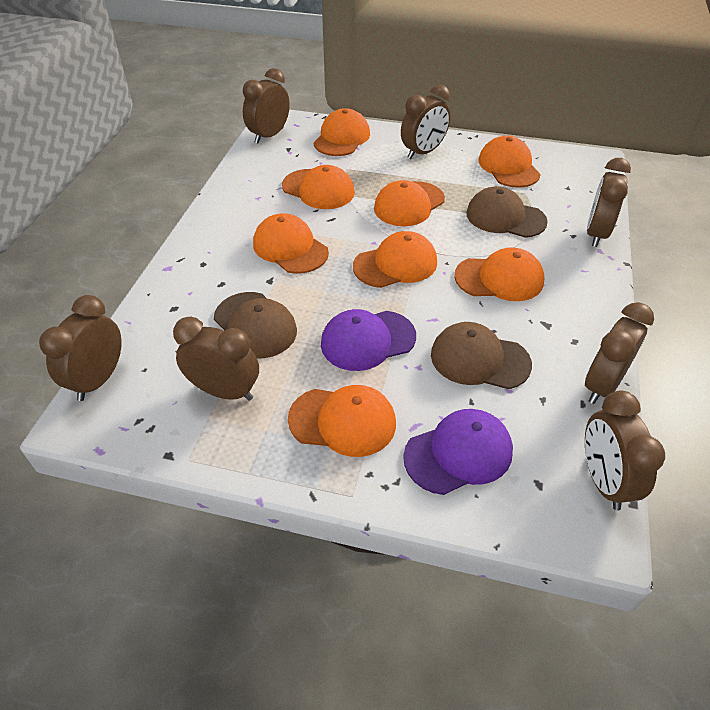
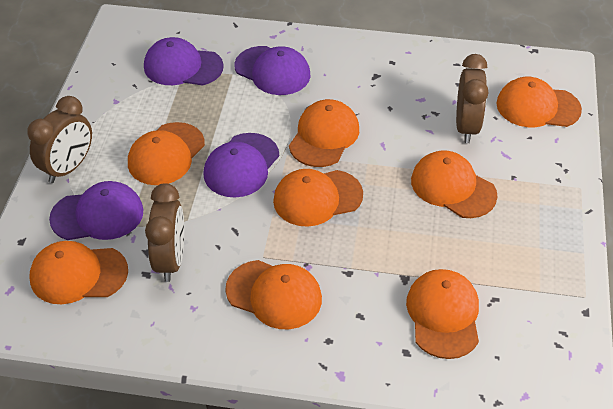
brown cap: [214,292,297,358] [431,322,532,389] [466,186,548,238] = 3 -> none = 0
brown clock: [39,295,122,401] [173,317,259,401] [243,68,290,143] [401,85,450,159] [585,302,654,404] [585,391,665,510] [587,158,631,247] = 7 -> [28,96,92,183] [145,183,184,282] [456,54,489,143] = 3
purple cap: [321,309,416,371] [403,409,513,495] = 2 -> [49,181,144,240] [144,37,224,86] [203,133,279,197] [234,46,311,95] = 4

